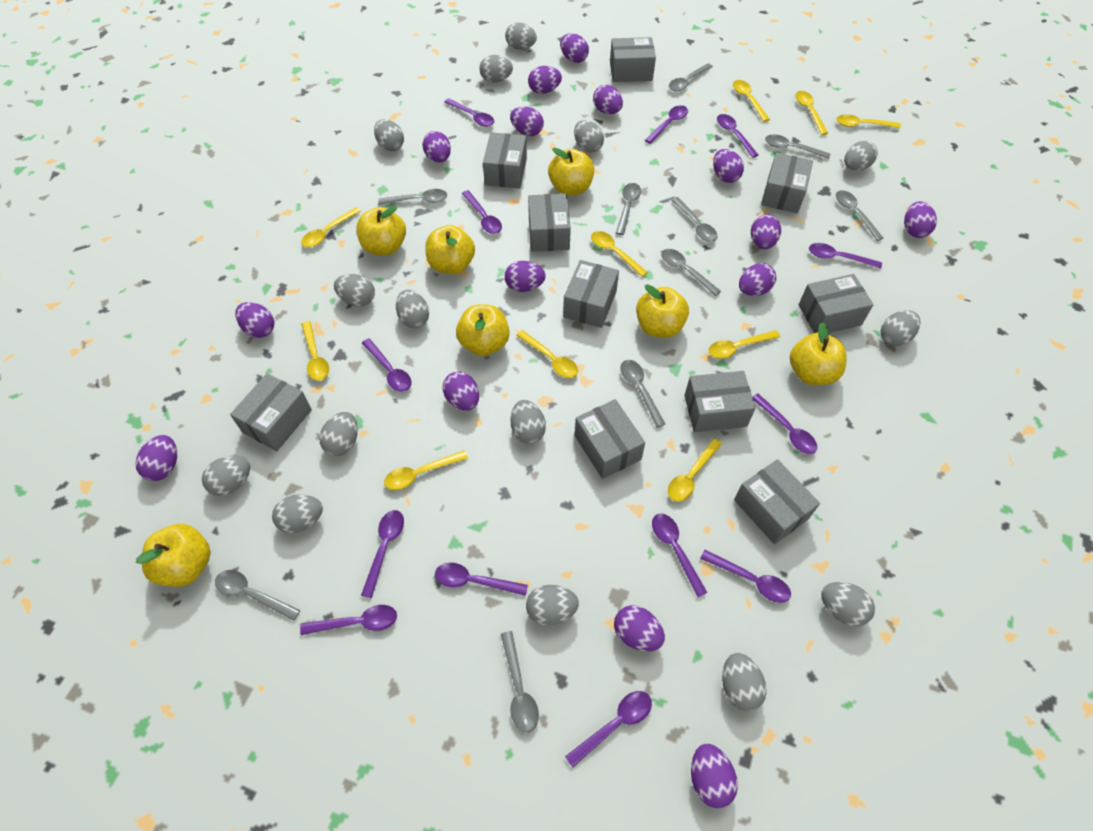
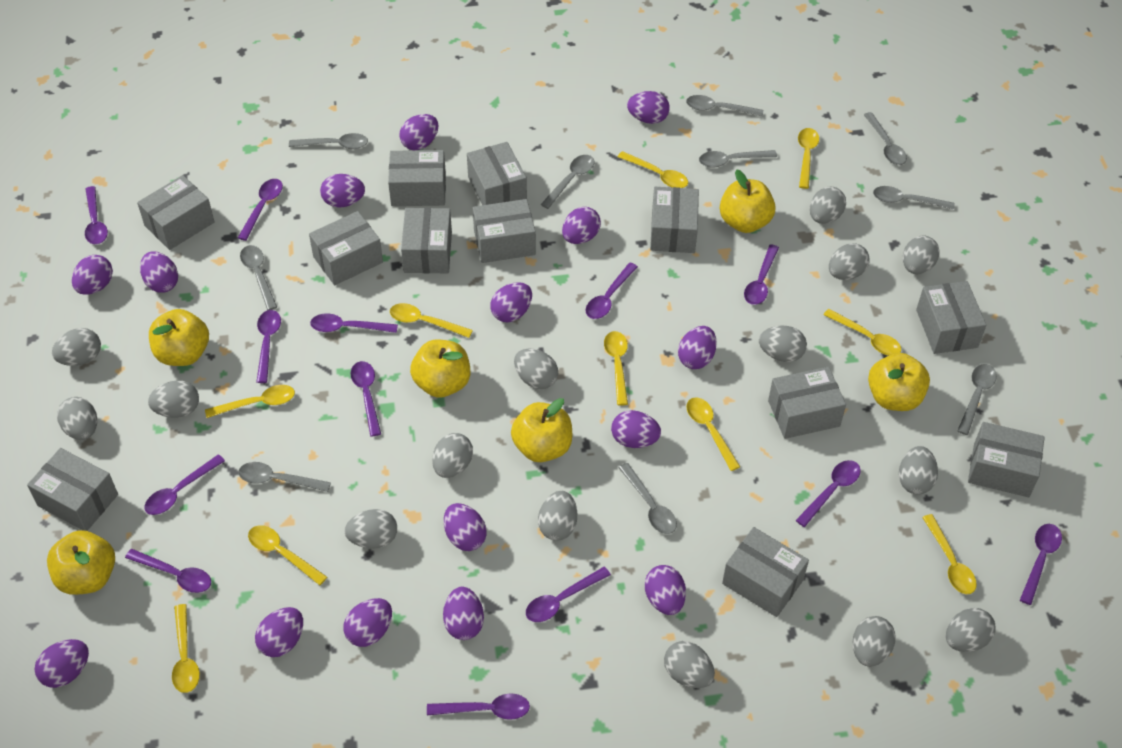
grey box: [230,373,312,451] [483,132,527,189] [528,194,571,252] [563,260,619,328] [575,399,645,479] [610,37,656,82] [684,371,756,432] [734,459,820,544] [761,153,813,213] [798,274,873,333] = 10 -> [27,448,118,531] [137,175,214,250] [309,211,383,285] [388,150,446,206] [401,208,452,273] [467,142,527,205] [473,199,536,263] [650,187,699,253] [722,527,809,617] [768,367,846,439] [916,281,986,354] [968,422,1045,497] = 12
yellow apple: [136,524,211,587] [356,206,406,256] [425,225,475,274] [456,304,510,356] [548,148,594,196] [636,284,689,338] [790,322,847,385] = 7 -> [47,530,115,595] [149,309,209,366] [410,340,470,398] [511,398,572,462] [720,169,776,233] [868,353,930,411] = 6

